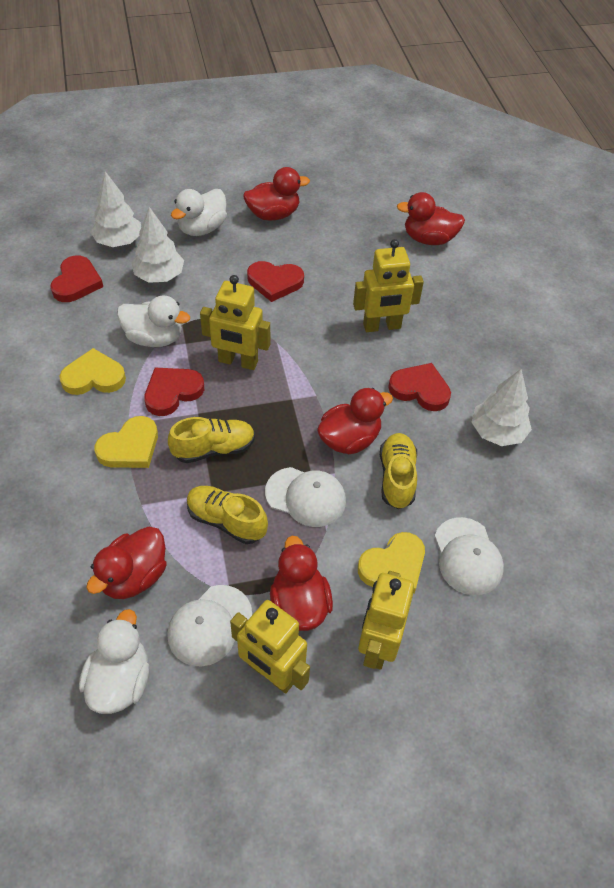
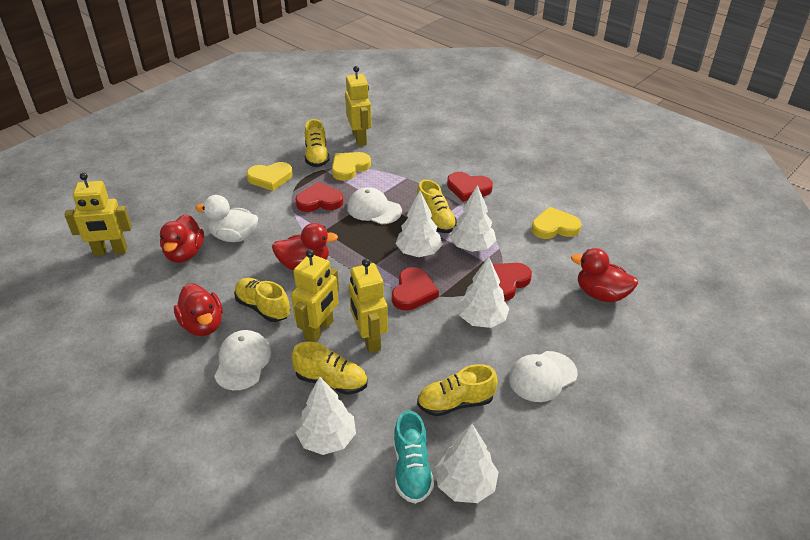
red duck: [86,526,167,599] [243,167,310,221] [270,536,333,631] [317,388,393,454] [397,192,465,245] = 5 -> [160,214,204,263] [174,283,223,336] [272,223,338,270] [571,248,638,302] = 4
turquoise shoe: none = 0 -> [394,410,434,504] = 1
white duck: [79,609,149,714] [117,295,190,347] [171,189,227,236] = 3 -> [195,195,258,242] = 1
white tree: [90,171,141,247] [131,207,184,283] [472,369,532,446] = 3 -> [295,377,356,455] [396,191,442,257] [435,424,499,503] [450,185,496,252] [458,257,510,328] = 5
yellow shoe: [168,417,255,463] [187,486,268,544] [380,433,417,509] = 3 -> [234,278,290,322] [292,342,368,395] [305,119,330,167] [417,179,457,233] [417,364,498,416] = 5

